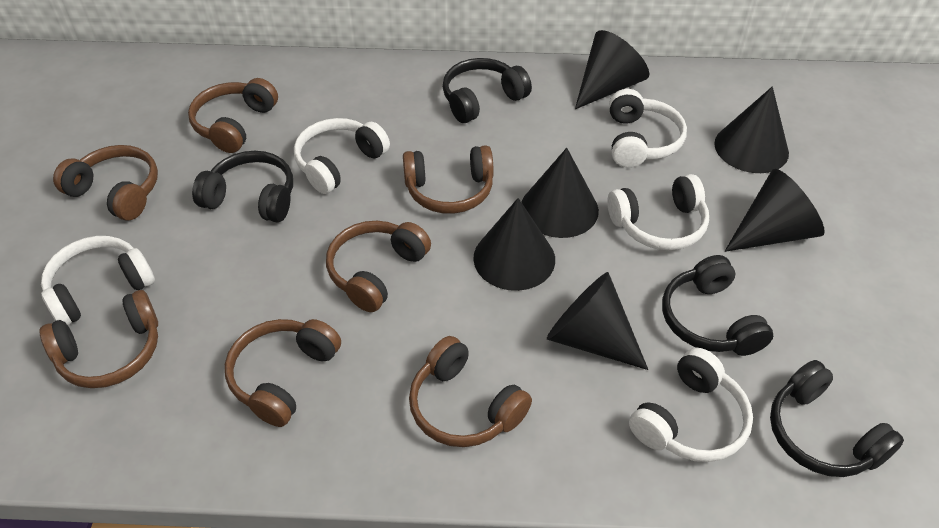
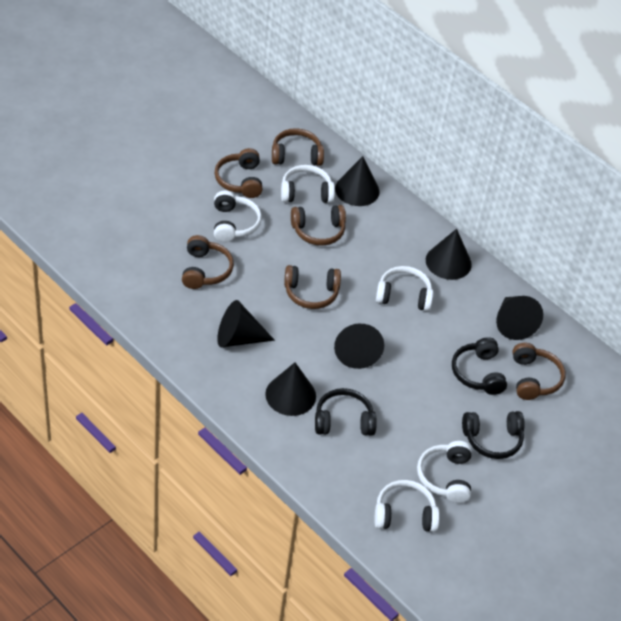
black headphones: [192,151,293,223] [443,58,532,123] [662,255,773,356] [770,360,904,477] = 4 -> [315,388,377,436] [452,337,507,395] [462,411,525,459] = 3
brown headphones: [40,290,158,388] [53,145,158,221] [188,78,278,153] [225,319,341,427] [326,221,431,312] [403,145,494,214] [409,336,532,447] = 7 -> [182,235,234,289] [215,148,263,198] [272,128,324,166] [284,265,341,309] [291,205,346,246] [513,343,566,400] = 6

